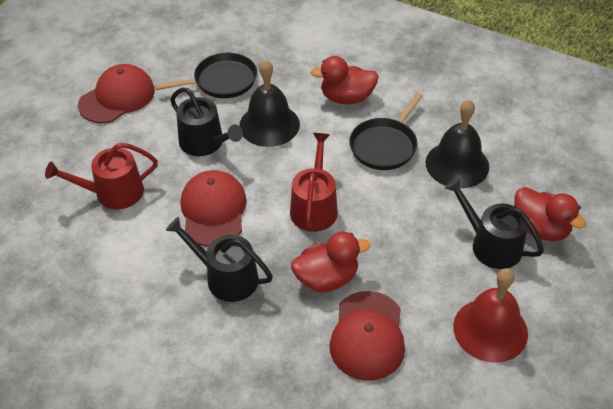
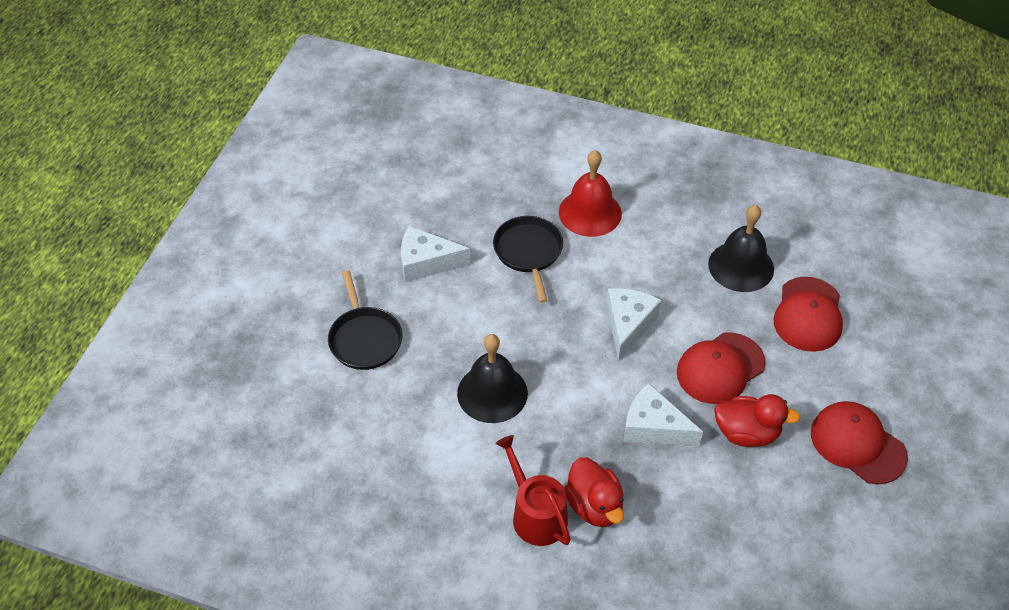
black watering can: [166,217,273,302] [170,88,243,156] [445,178,544,269] = 3 -> none = 0
red duck: [291,232,370,292] [310,56,379,104] [514,187,586,241] = 3 -> [564,458,624,527] [714,394,800,447] = 2
red watering can: [45,143,158,209] [290,133,338,232] = 2 -> [495,435,571,546] = 1
white cheese: none = 0 -> [401,226,470,282] [606,288,661,361] [624,383,703,447] = 3

